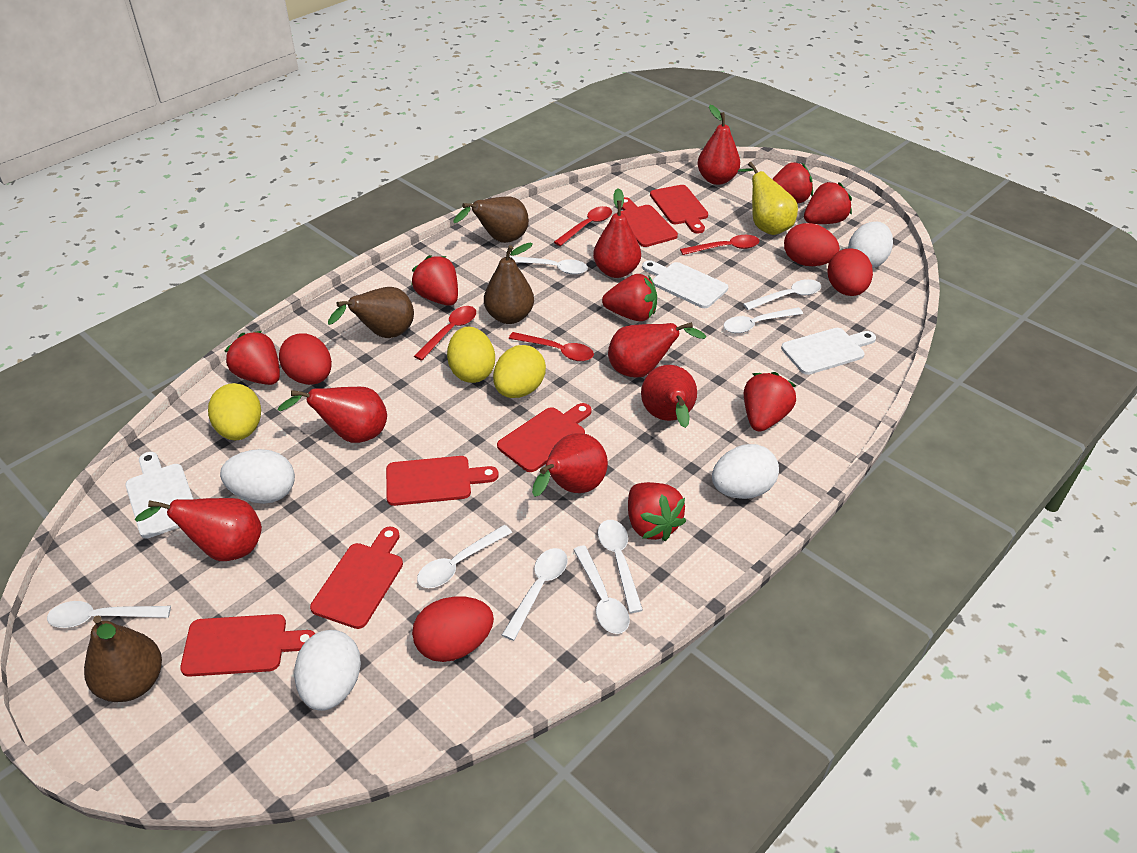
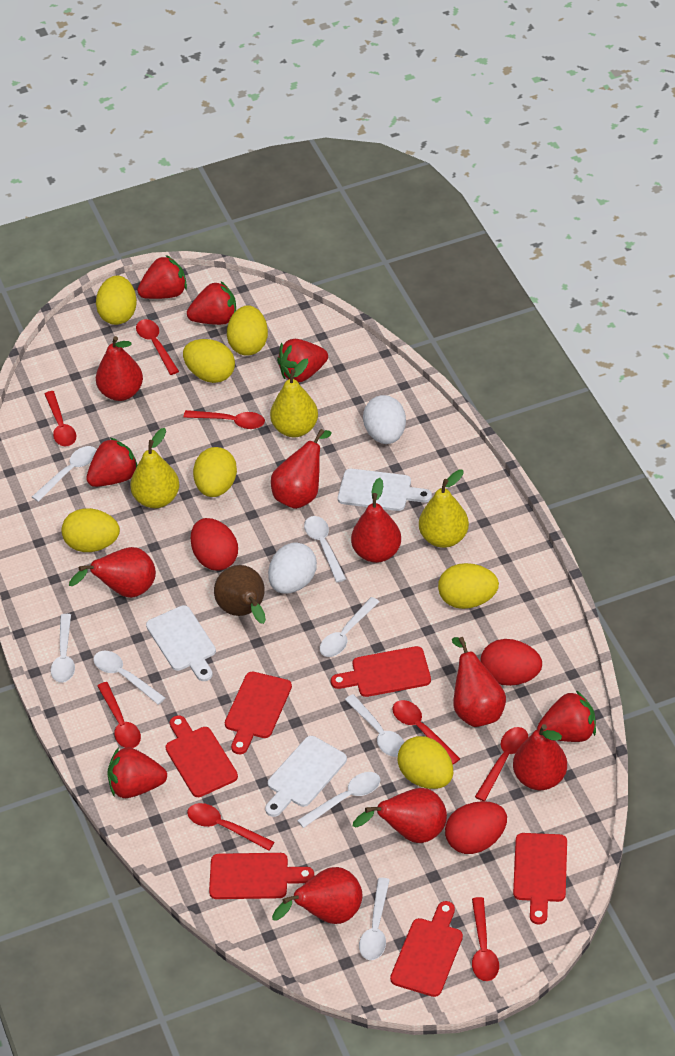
brown pear: [84,616,162,702] [328,287,414,338] [454,196,529,243] [484,243,534,324] = 4 -> [214,565,266,624] = 1
red egg: [279,333,332,385] [412,596,494,662] [784,223,840,266] [827,248,873,296] = 4 -> [191,518,238,570] [445,801,507,854] [480,639,542,686] = 3
red pear: [135,498,262,561] [277,387,387,443] [532,433,608,497] [593,188,641,278] [608,322,706,378] [641,365,697,428] [697,105,740,185] = 7 -> [69,547,156,598] [96,336,143,401] [271,429,331,509] [272,867,362,924] [351,478,401,563] [353,788,447,843] [452,637,506,727] [513,724,567,790] = 8
red spoon: [414,306,476,361] [509,332,594,361] [554,206,612,246] [680,235,760,255] = 4 -> [45,391,76,447] [97,682,141,748] [136,319,179,375] [183,410,265,429] [187,803,274,851] [392,700,460,764] [472,897,499,981] [475,727,528,801] = 8
red strawberry: [225,331,280,385] [411,255,458,306] [602,274,657,321] [628,482,686,541] [744,372,796,432] [772,162,813,203] [804,182,852,224] = 7 -> [86,438,137,487] [107,747,167,798] [137,255,187,299] [187,282,236,325] [277,339,328,383] [537,691,596,742] = 6
white egg: [220,449,295,504] [294,630,361,711] [712,444,779,499] [848,222,893,268] = 4 -> [268,543,317,594] [363,395,406,444] = 2
yellow egg: [208,383,261,440] [447,327,495,383] [493,345,546,398] = 3 -> [61,508,120,552] [96,276,137,325] [183,339,235,383] [193,447,237,497] [227,305,268,356] [397,736,453,789] [438,563,499,609] = 7
yellow pear: [738,162,798,235] = 1 -> [130,428,179,508] [270,359,318,437] [419,469,469,548] = 3

